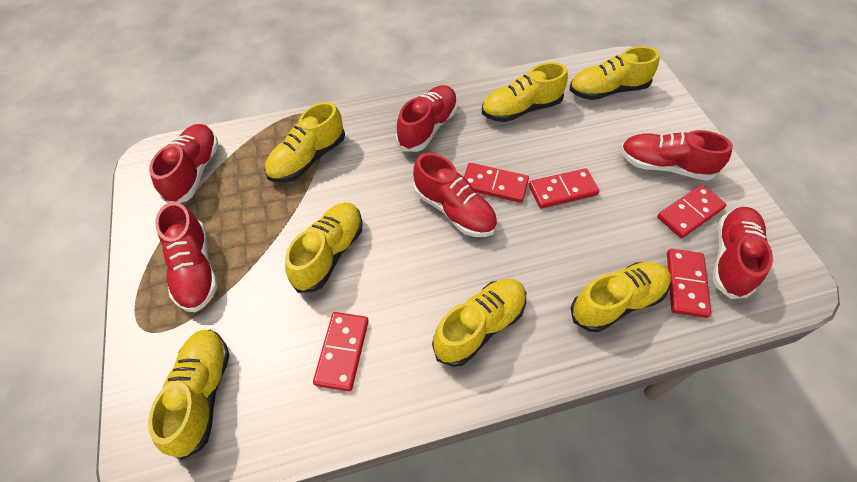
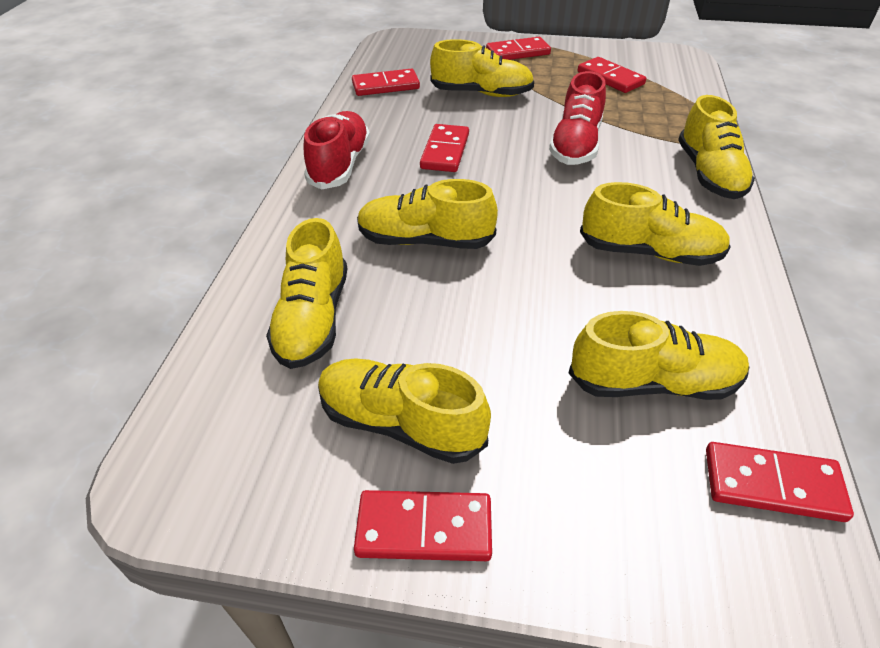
red domino: [313,312,369,391] [464,163,529,203] [529,168,599,208] [657,185,726,238] [667,249,711,318] = 5 -> [352,69,420,96] [354,490,492,561] [420,124,469,172] [486,37,551,60] [578,57,646,93] [706,442,854,522] = 6
red shoe: [149,124,219,203] [155,202,218,312] [396,85,458,152] [413,153,497,237] [620,130,733,181] [713,207,773,299] = 6 -> [303,111,370,189] [549,71,606,165] = 2

